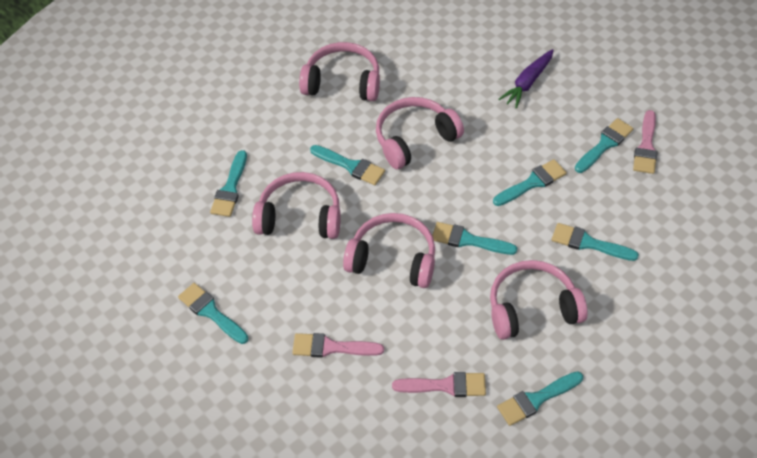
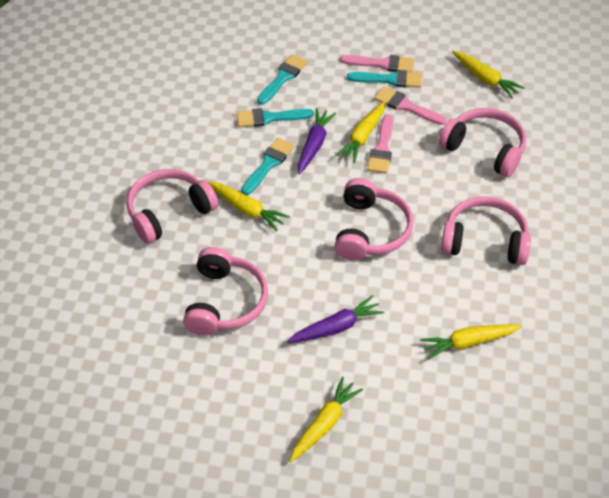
purple carrot: [498,49,554,108] = 1 -> [287,295,384,343] [298,108,336,174] = 2
turquoise brush: [178,283,248,344] [210,150,247,217] [310,145,385,185] [432,222,517,255] [493,159,567,206] [497,371,583,426] [552,223,639,261] [575,118,634,173] = 8 -> [236,108,314,127] [241,138,294,195] [257,54,308,105] [347,70,422,88] = 4
yellow carrot: none = 0 -> [208,181,290,231] [289,377,363,462] [335,102,385,163] [420,324,522,359] [452,51,525,99] = 5

